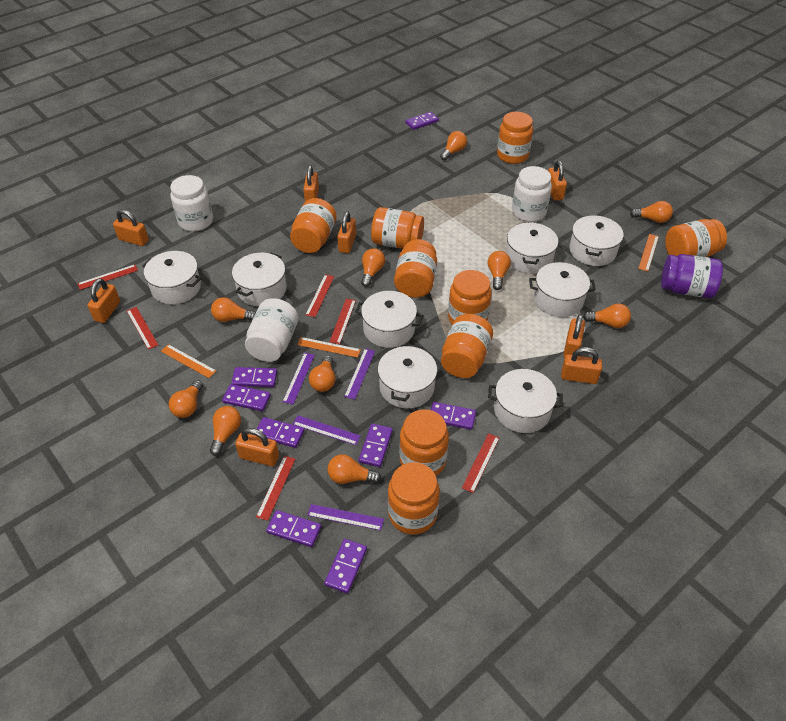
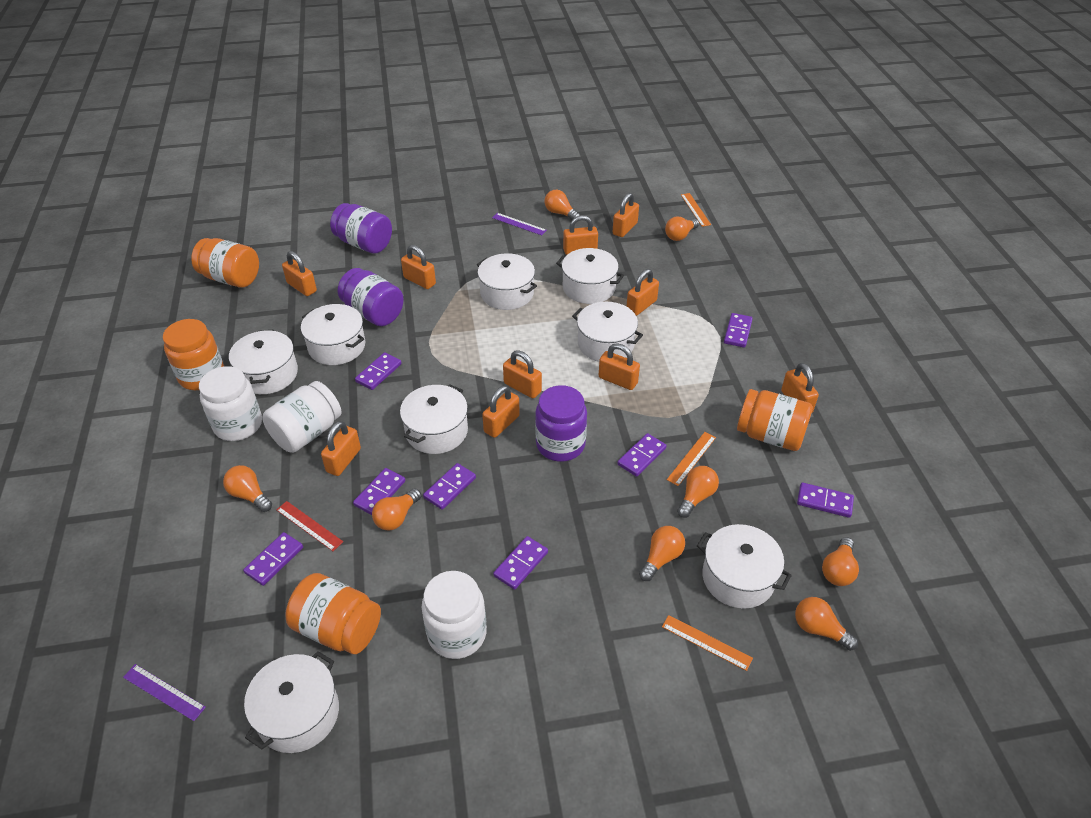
orange jar: [290,198,337,253] [371,207,424,249] [388,462,440,535] [394,239,437,298] [399,409,449,476] [441,314,493,378] [448,270,492,324] [497,112,533,164] [665,219,727,257] = 9 -> [163,319,224,390] [191,238,259,288] [285,573,381,654] [737,389,813,451] = 4
orange light bulb: [169,380,203,418] [210,406,241,456] [211,297,256,322] [309,355,335,392] [328,454,381,484] [361,248,385,287] [440,131,467,160] [487,251,511,290] [583,304,631,328] [630,201,673,223] = 10 -> [223,465,272,512] [372,488,422,530] [544,190,580,220] [639,526,685,581] [665,216,699,241] [677,466,719,518] [795,597,858,651] [822,537,859,586] = 8
orange padlock: [88,279,120,323] [113,209,149,246] [235,428,279,466] [304,165,319,202] [337,211,356,253] [548,161,567,200] [561,347,602,384] [563,314,585,358] = 8 -> [282,251,317,296] [321,421,361,476] [401,245,436,289] [482,386,520,438] [503,350,542,398] [563,215,598,255] [599,343,640,390] [613,193,639,237] [626,269,659,316] [781,363,819,413] = 10
purple jar: [661,254,723,298] = 1 -> [330,203,392,254] [338,268,404,326] [535,385,587,462] = 3
purple ruler: [283,353,315,404] [293,415,361,445] [307,504,384,531] [344,348,375,400] = 4 -> [123,664,206,721] [492,213,547,236] = 2
red ruler: [77,265,138,290] [127,307,158,350] [256,456,295,521] [305,275,334,317] [330,299,356,344] [462,433,499,493] = 6 -> [276,501,343,551] = 1

